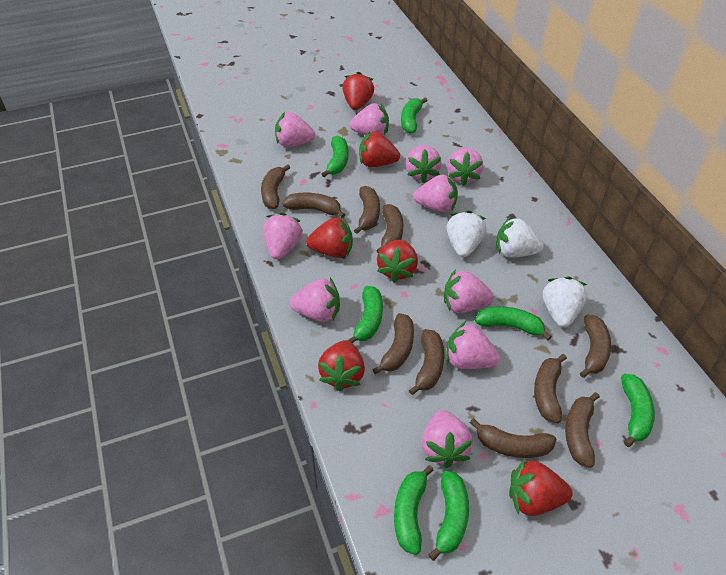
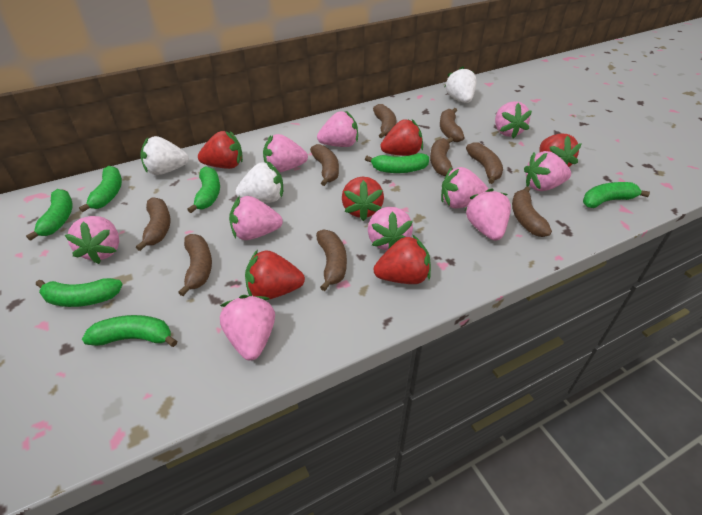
brown banana: [261,164,290,209] [282,193,345,218] [354,186,380,234] [372,313,414,374] [376,204,404,253] [409,329,445,395] [470,418,556,458] [534,354,567,423] [565,392,600,468] [580,315,611,378] = 10 -> [136,197,171,251] [178,234,212,296] [310,144,339,186] [316,229,347,291] [373,104,396,138] [430,137,453,176] [440,108,465,142] [466,142,503,184] [512,186,552,237] = 9

